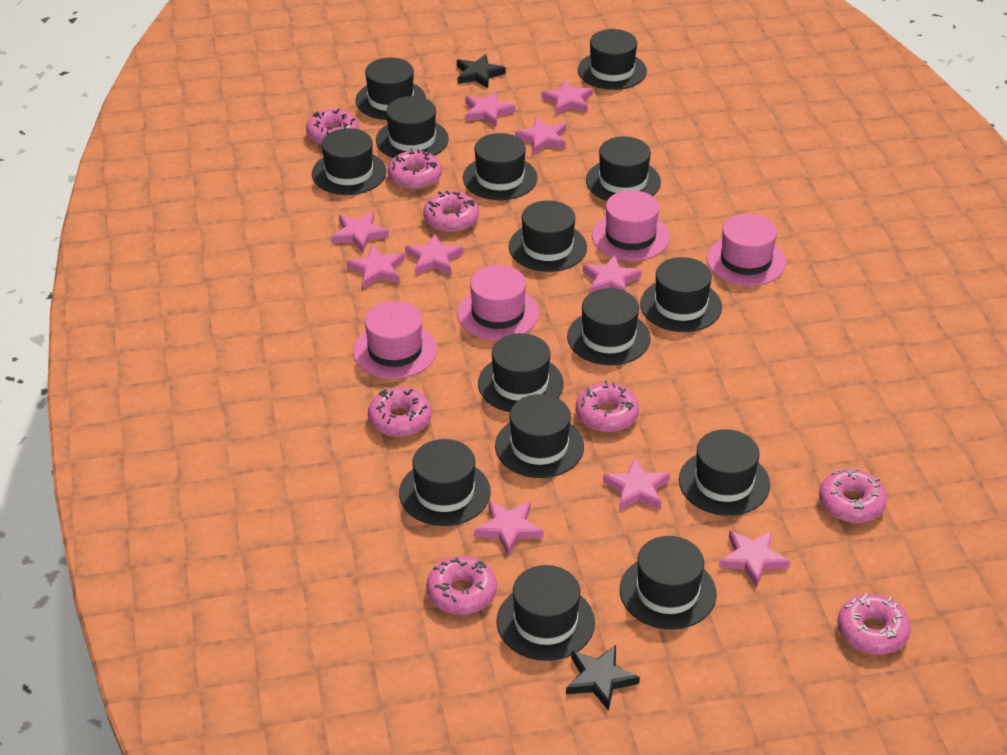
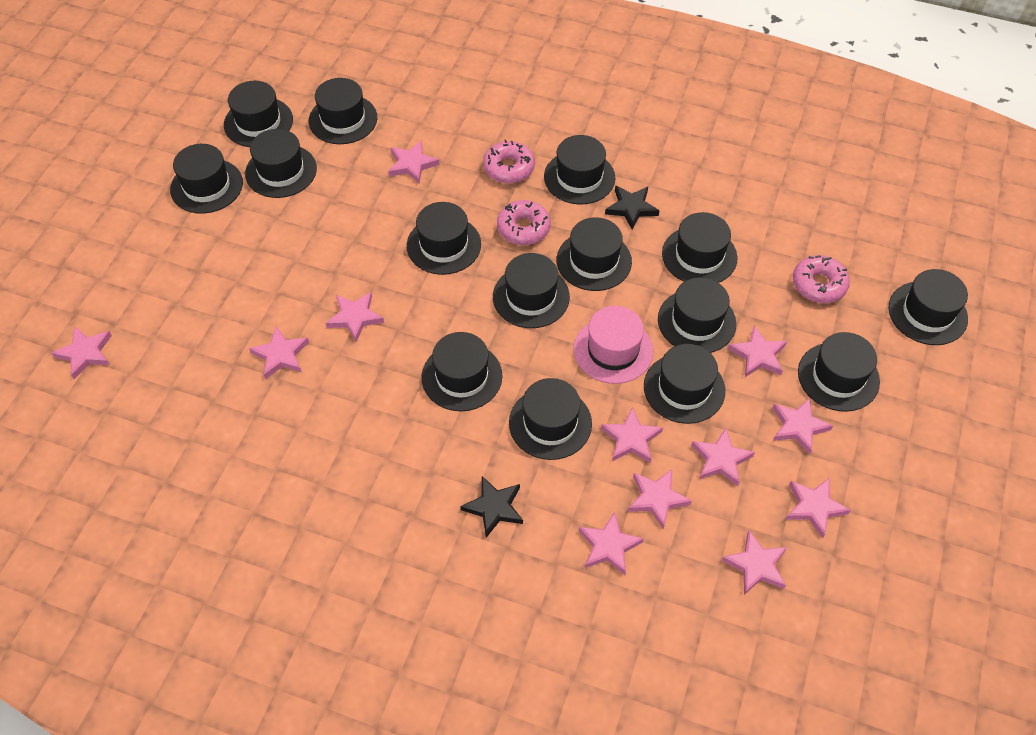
pink donut: [306,109,359,145] [368,387,431,437] [388,149,442,190] [423,191,479,233] [426,556,497,615] [576,380,639,432] [819,468,887,523] [837,594,911,655] = 8 -> [483,139,535,184] [497,200,551,245] [793,255,850,303] = 3
pink hat: [353,301,437,379] [457,265,539,340] [592,190,670,261] [706,214,786,286] = 4 -> [574,306,653,384] = 1
pink star: [331,211,389,252] [346,245,404,288] [405,234,463,275] [465,91,515,127] [474,501,543,556] [515,117,566,154] [541,80,593,115] [583,255,642,293] [603,457,670,510] [719,531,790,587] = 10 -> [51,327,112,379] [249,326,309,379] [325,292,384,342] [388,140,440,184] [579,512,644,575] [601,407,663,463] [627,469,692,529] [691,428,755,486] [722,531,787,595] [728,326,787,377] [772,398,833,455] [785,477,851,538] = 12

